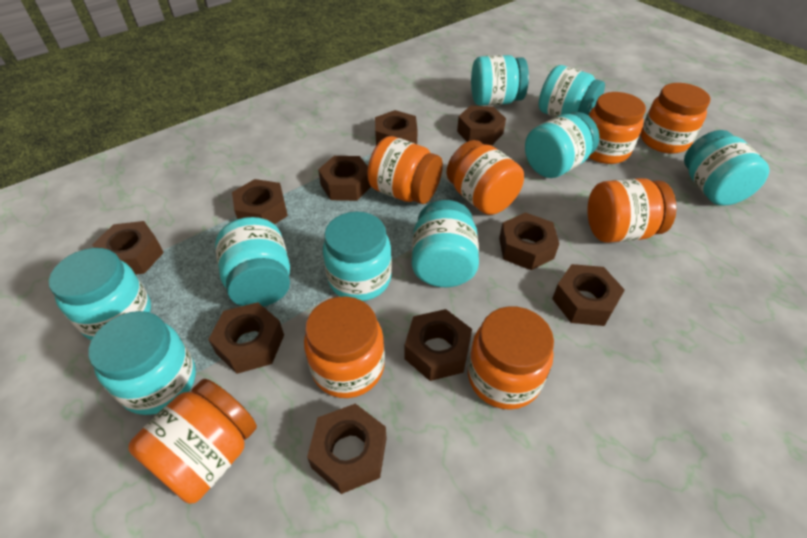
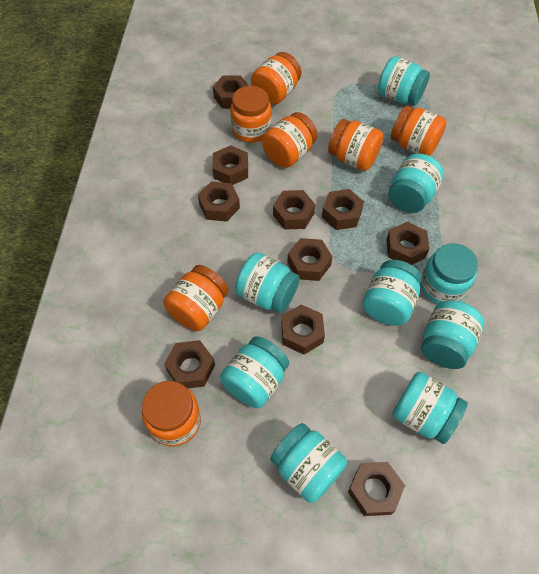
orange jar: [128,379,257,504] [304,296,385,398] [367,136,443,204] [447,140,524,215] [468,306,554,410] [587,178,676,243] [589,92,646,164] [641,83,710,154] = 8 -> [142,381,201,447] [163,265,229,331] [230,86,271,143] [251,52,301,105] [262,112,318,168] [328,119,384,171] [391,105,447,156] = 7

